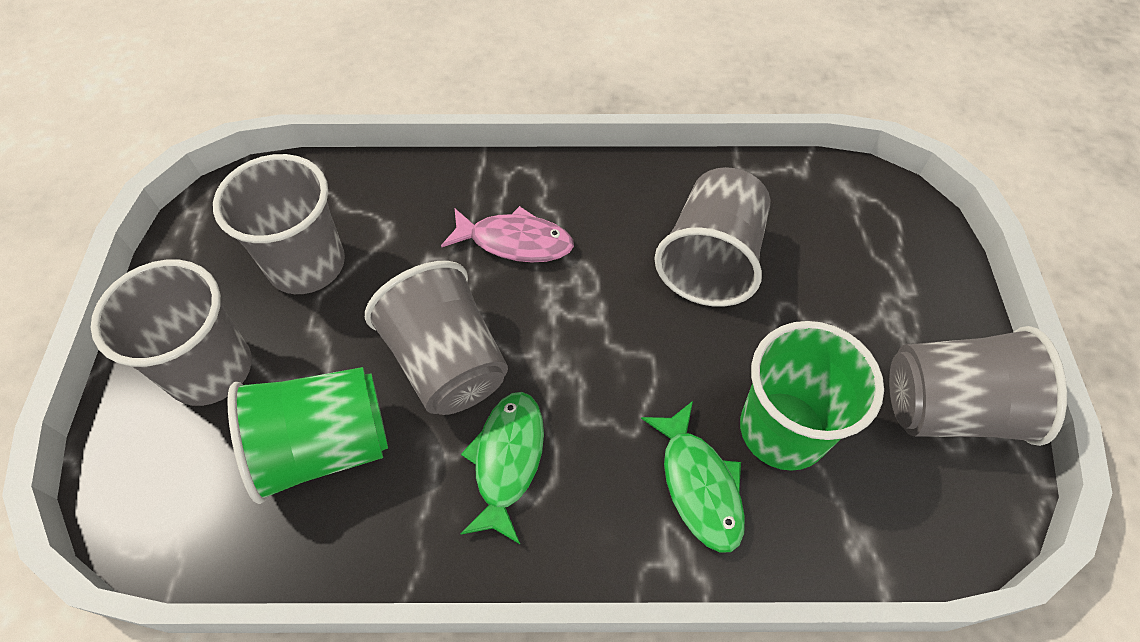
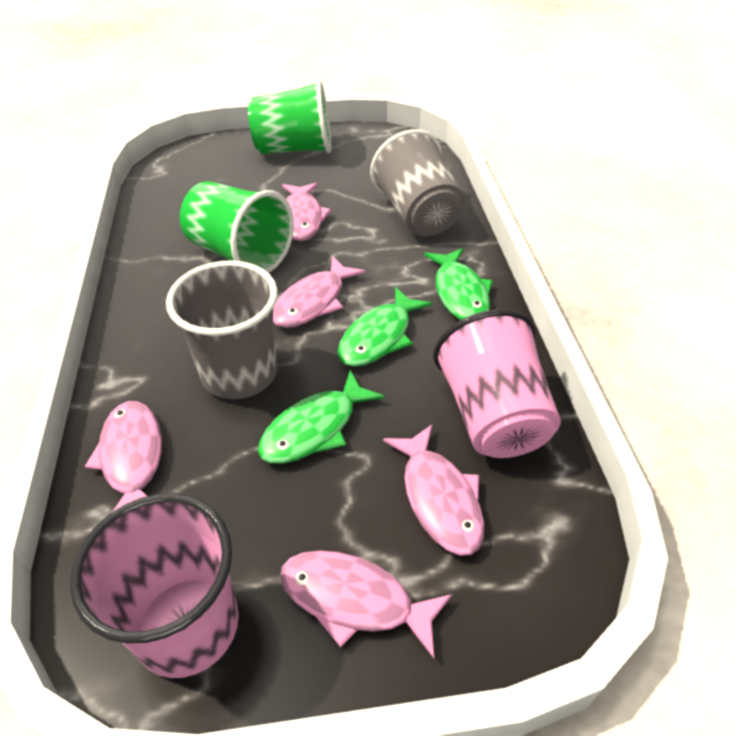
green fish: [460,392,544,544] [641,401,745,553] = 2 -> [258,370,385,464] [338,287,432,367] [424,248,493,320] = 3
grey cup: [91,260,252,406] [213,154,345,294] [365,261,508,415] [655,167,770,307] [889,326,1067,446] = 5 -> [166,260,278,399] [370,129,465,236] = 2
pink cup: none = 0 -> [70,494,239,678] [433,309,561,458] = 2
pink fish: [441,206,574,262] = 1 -> [84,401,162,511] [273,256,366,328] [280,550,452,658] [282,182,331,241] [383,424,484,556] = 5

